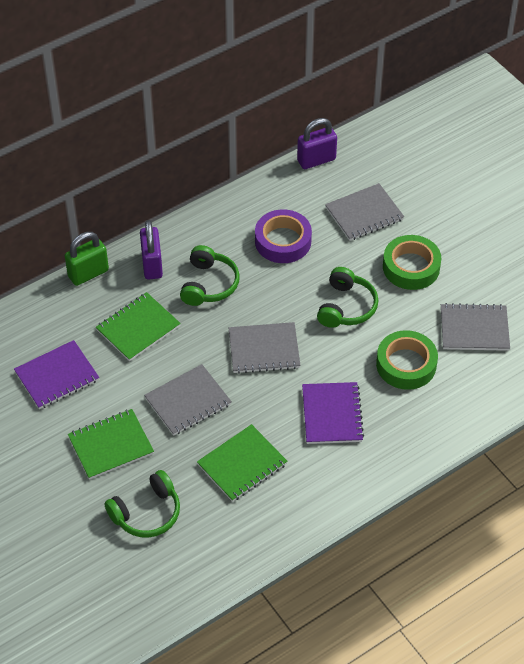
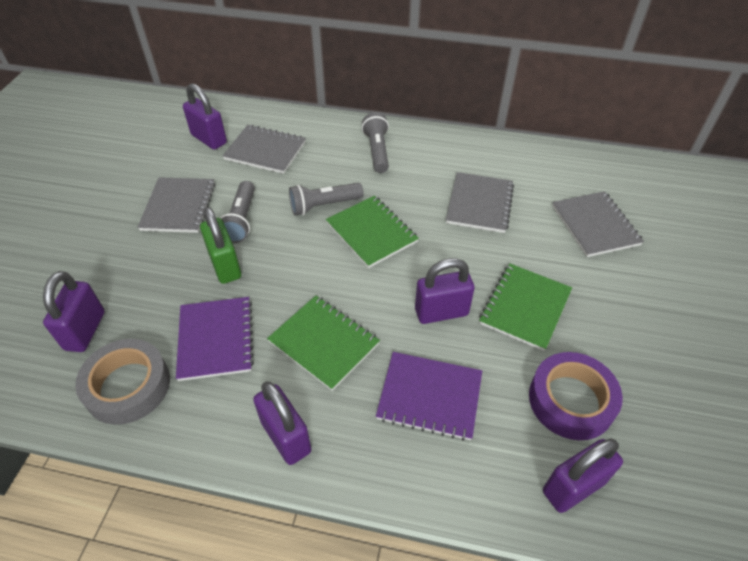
green headphones: [105,470,180,538] [180,245,240,306] [317,267,378,328] = 3 -> none = 0
green tape: [376,330,438,390] [383,235,442,290] = 2 -> none = 0
grey flashlight: none = 0 -> [220,181,255,243] [289,183,363,215] [362,112,389,173] = 3
grey tape: none = 0 -> [75,339,170,425] = 1
purple padlock: [140,220,163,279] [297,118,337,169] = 2 -> [43,271,105,352] [183,83,227,150] [253,382,311,465] [415,258,475,324] [543,438,623,513] = 5

